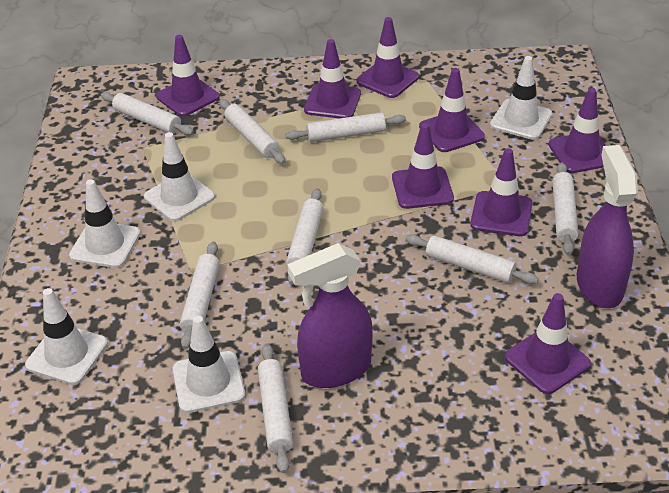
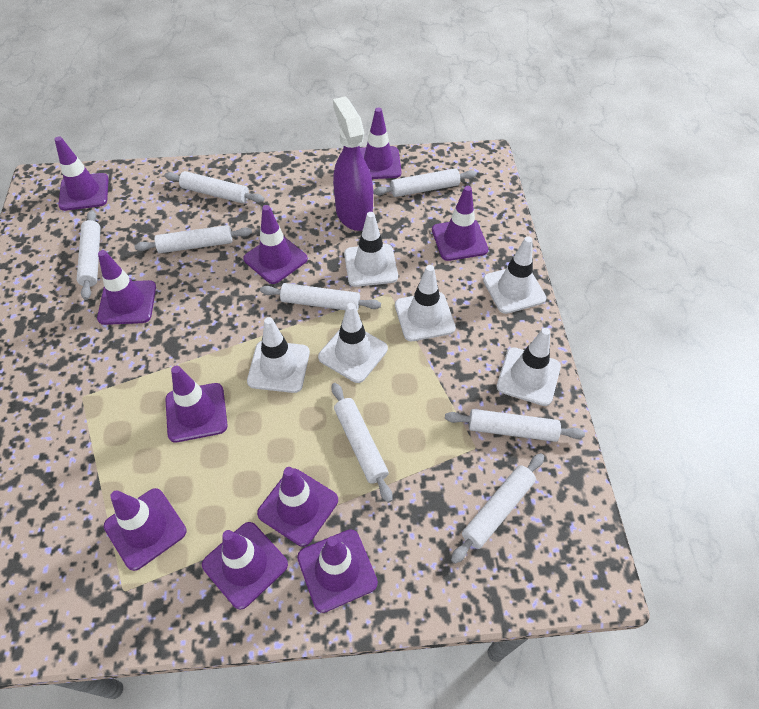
purple spray bottle: [287,243,373,388] [577,145,638,308] = 2 -> [333,96,373,231] = 1
purple traffic cone: [156,35,220,116] [304,39,361,118] [357,17,419,98] [392,123,454,209] [419,68,485,152] [470,148,533,236] [505,293,591,394] [549,88,606,173] = 8 -> [55,136,109,211] [97,250,156,325] [104,488,187,571] [165,365,228,443] [202,522,288,610] [243,205,308,284] [257,467,338,547] [297,529,378,613] [360,108,402,179] [432,186,488,261] = 10
white traffic cone: [25,288,108,385] [69,179,141,268] [144,132,215,221] [173,315,245,413] [490,56,552,140] = 5 -> [247,317,310,393] [318,303,388,383] [344,212,398,287] [395,265,456,341] [483,237,546,314] [497,328,561,406] = 6

